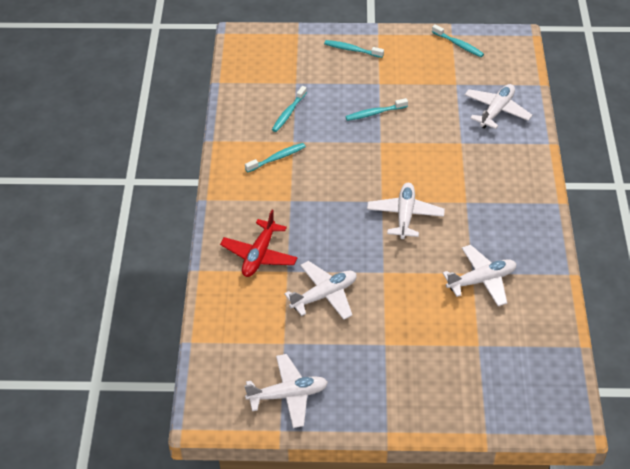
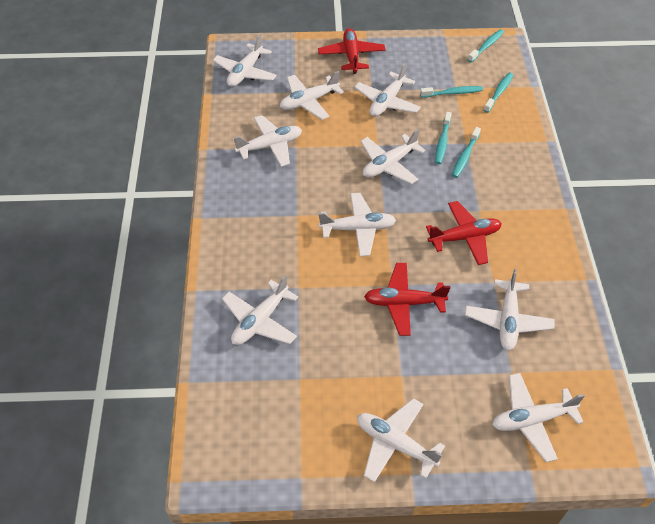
red plane: [220,210,297,277] = 1 -> [318,28,386,74] [364,263,451,336] [426,201,502,265] = 3
white plane: [244,354,328,428] [284,261,357,320] [367,183,445,239] [443,245,516,306] [465,84,532,129] = 5 -> [213,34,277,87] [222,275,298,345] [233,115,302,167] [280,71,344,120] [318,193,396,256] [354,63,421,117] [357,398,445,482] [360,129,425,184] [465,269,555,350] [492,373,585,462] = 10

